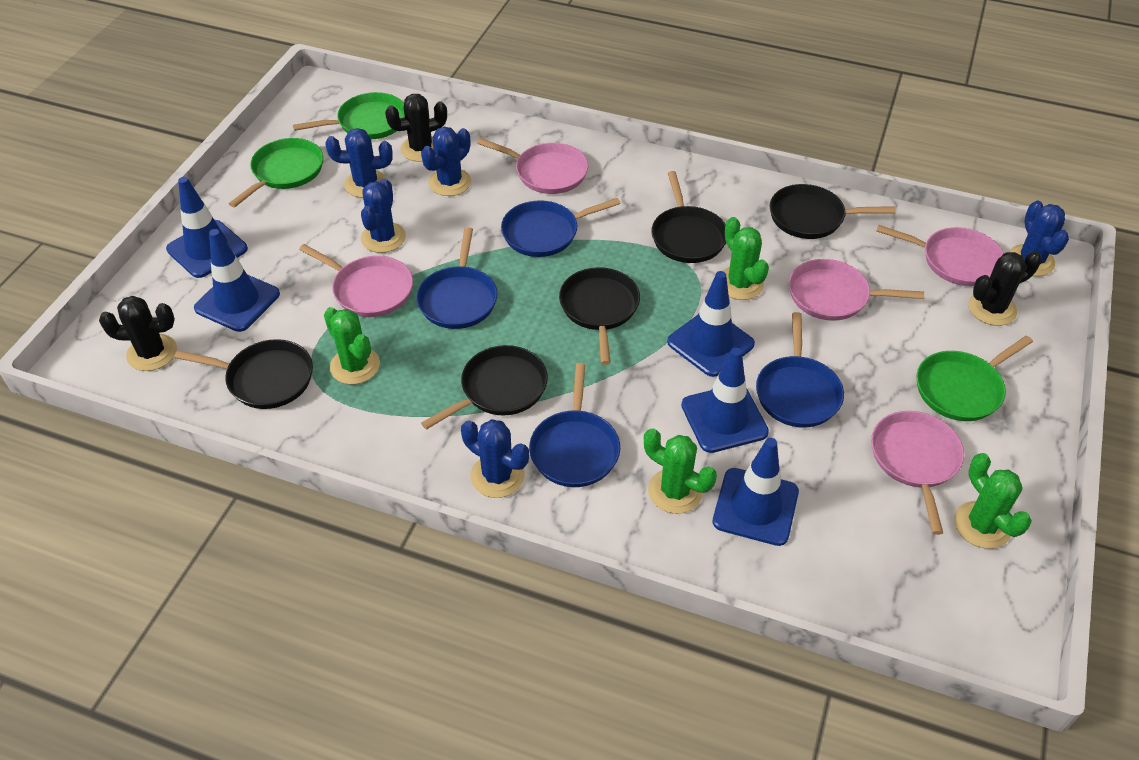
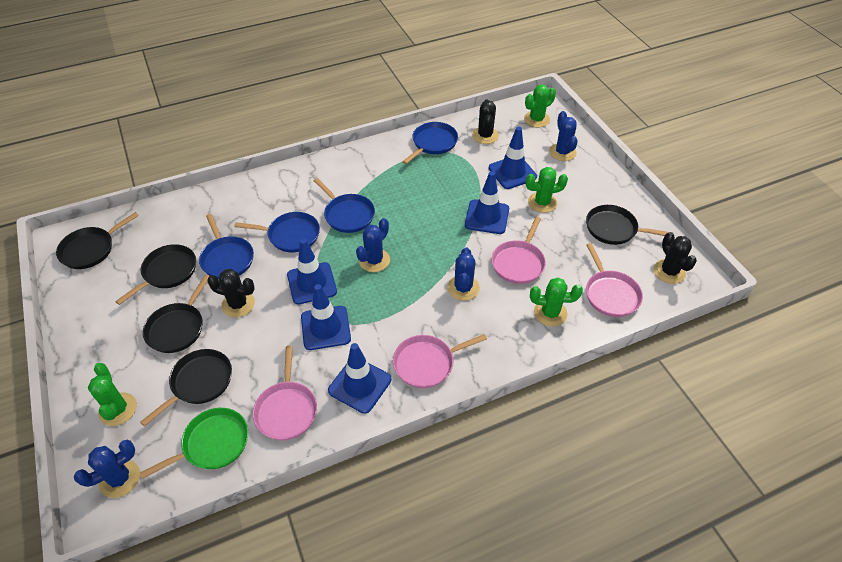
blue cactus: [325,128,393,198] [361,179,406,253] [421,127,471,196] [461,419,529,498] [1009,201,1069,276] = 5 -> [74,440,140,498] [356,218,390,272] [447,247,480,301] [549,111,578,161] = 4
green pan: [229,138,323,207] [293,92,405,139] [917,336,1033,421] = 3 -> [140,408,248,479] = 1
pink pan: [299,244,413,317] [477,138,588,194] [789,259,924,321] [871,411,964,535] [877,225,1004,286] = 5 -> [253,346,317,440] [393,334,487,388] [492,217,546,284] [586,243,643,317] = 4

